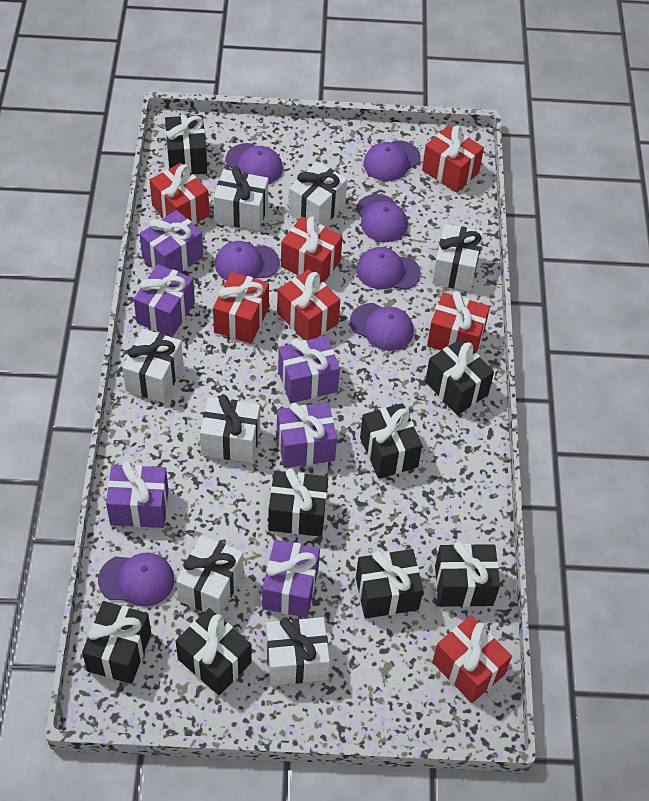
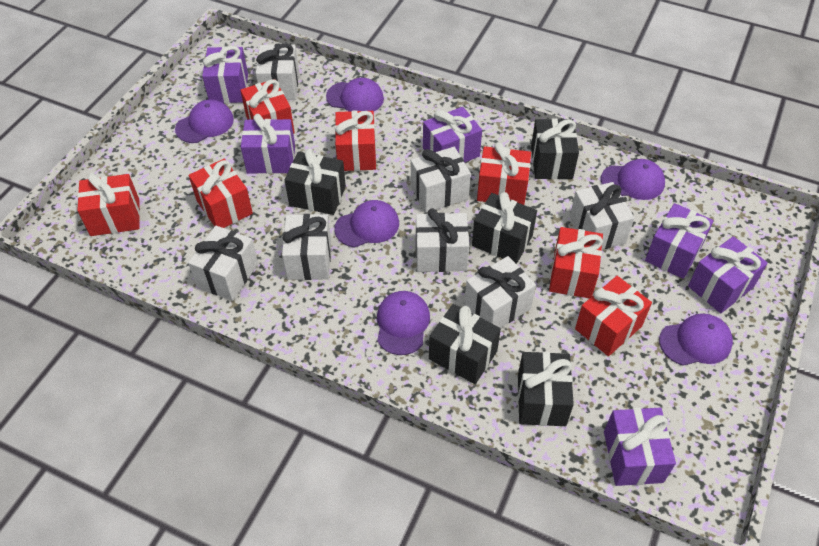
black gift: [82,601,151,684] [165,115,207,174] [176,608,252,695] [268,468,328,537] [356,549,423,619] [360,403,422,479] [425,339,494,415] [435,541,500,607] = 8 -> [285,149,346,215] [429,304,501,384] [472,192,537,264] [518,352,574,426] [531,118,579,179] = 5
purple cap: [98,553,174,607] [215,241,280,280] [226,143,283,184] [350,303,414,351] [356,194,408,242] [356,247,421,290] [364,140,421,181] = 7 -> [175,99,234,143] [326,78,384,111] [334,200,399,247] [377,291,430,355] [601,159,665,200] [659,313,733,366] = 6

